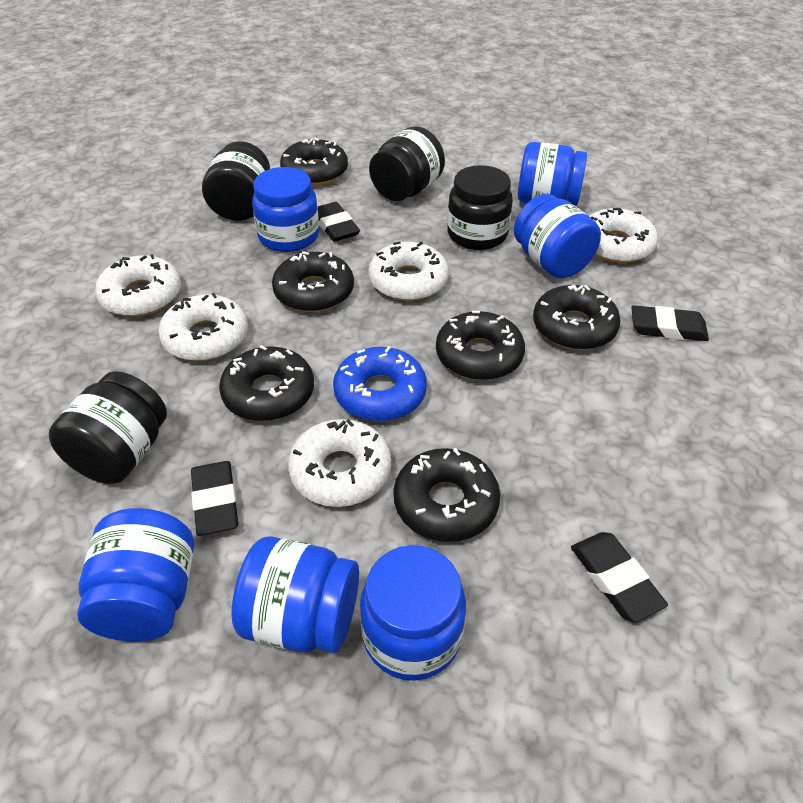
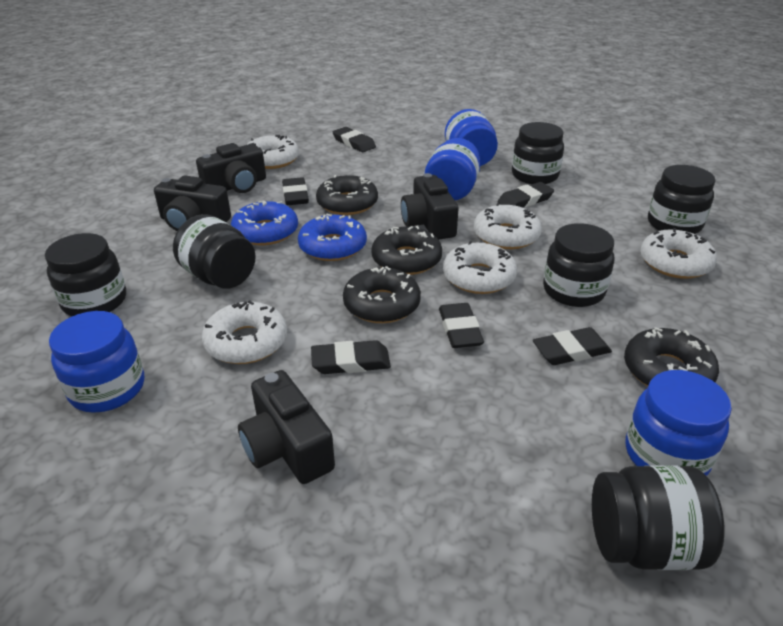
black camera: none = 0 -> [154,176,231,231] [196,143,266,193] [238,370,335,484] [401,173,459,240] = 4
black donut: [219,345,314,421] [272,251,354,312] [280,138,348,186] [393,448,500,542] [436,311,525,380] [533,285,621,350] = 6 -> [316,175,378,215] [343,266,421,323] [371,226,442,275] [624,327,719,387] = 4
black eraser: [191,461,238,536] [318,202,360,242] [571,532,668,622] [631,305,709,341] = 4 -> [282,177,309,205] [311,340,391,374] [333,127,376,152] [439,303,484,348] [498,182,554,208] [533,327,612,365] = 6
black jar: [49,371,167,484] [202,141,270,221] [369,126,445,201] [447,165,513,250] = 4 -> [45,233,126,316] [173,214,256,289] [512,122,564,184] [543,223,614,307] [592,465,725,570] [648,165,715,234] = 6
blue donut: [333,346,427,421] = 1 -> [231,201,298,245] [298,214,367,261] = 2
blue jar: [77,508,194,641] [231,536,359,653] [252,167,319,252] [360,545,466,681] [514,194,601,278] [518,142,587,206] = 6 -> [49,311,144,413] [425,138,480,201] [445,109,498,166] [626,370,732,476] = 4

